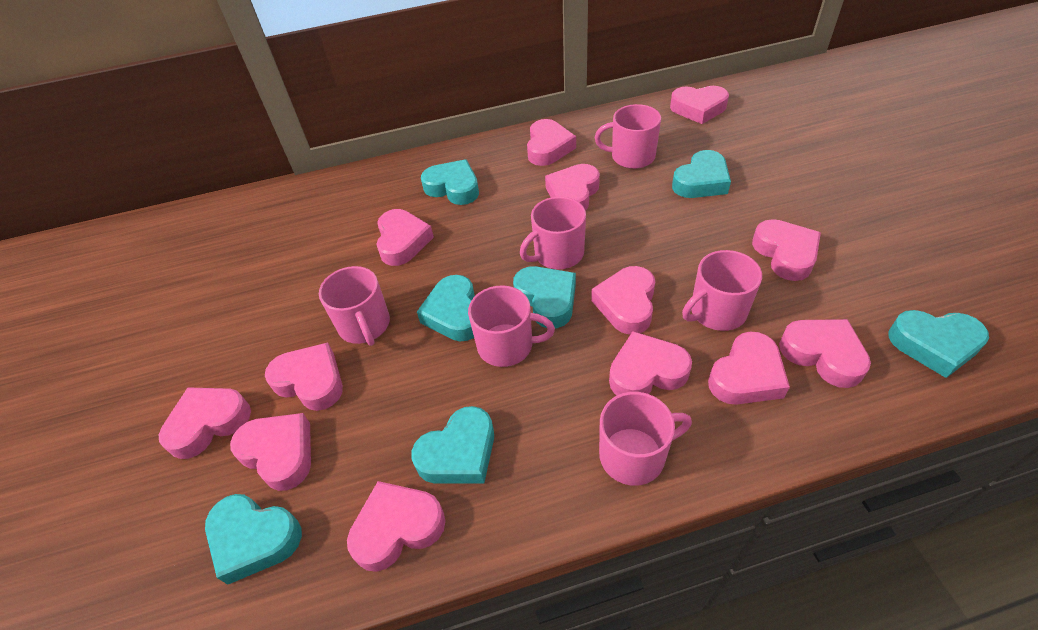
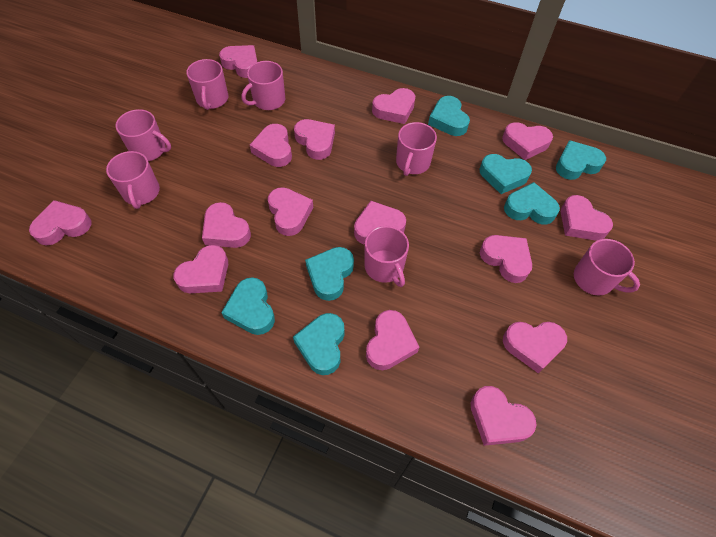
pink heart: [159,388,251,459] [230,413,311,491] [265,342,343,411] [347,481,446,572] [376,209,434,266] [527,119,576,166] [545,164,600,211] [591,266,655,335] [609,331,692,395] [670,86,729,124] [708,331,790,405] [752,219,821,281] [779,319,871,388] = 13 -> [29,200,91,246] [173,245,228,293] [202,202,251,248] [219,45,257,78] [250,124,292,167] [268,187,313,236] [294,119,335,160] [354,201,406,245] [366,310,419,370] [372,88,415,124] [471,386,537,446] [480,235,532,283] [502,122,553,160] [503,322,567,374] [561,195,613,240] = 15
pink mug: [319,266,390,346] [468,285,555,367] [520,197,586,269] [595,104,661,169] [599,392,692,486] [682,250,762,331] = 6 -> [106,151,160,209] [116,109,171,161] [186,59,228,110] [242,61,285,110] [364,226,409,287] [396,122,437,176] [574,239,640,296] = 7

